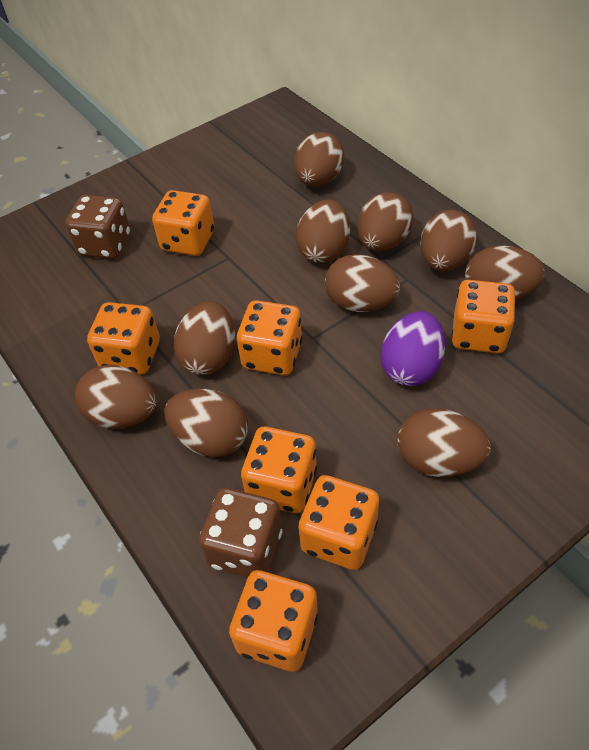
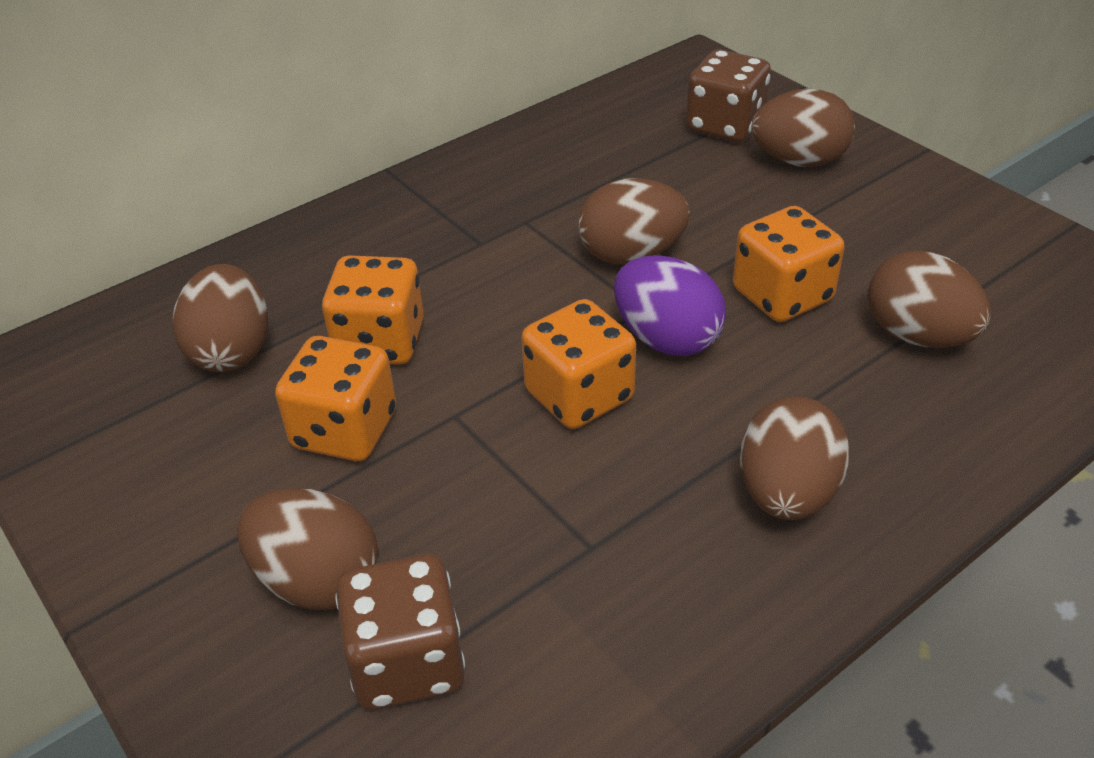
brown egg: [75,365,157,428] [165,389,248,457] [174,301,235,375] [294,132,344,186] [296,200,350,264] [325,254,400,312] [357,192,413,252] [398,408,491,477] [420,210,477,272] [465,246,545,301] = 10 -> [172,264,268,372] [237,488,379,610] [578,178,690,265] [740,396,850,520] [751,89,855,167] [868,250,991,348] = 6
orange dice: [87,302,160,375] [152,190,214,256] [229,570,318,671] [237,300,302,375] [241,427,317,513] [299,475,379,570] [451,280,516,353] = 7 -> [275,336,396,461] [322,255,424,365] [521,299,636,429] [733,206,845,322] = 4

